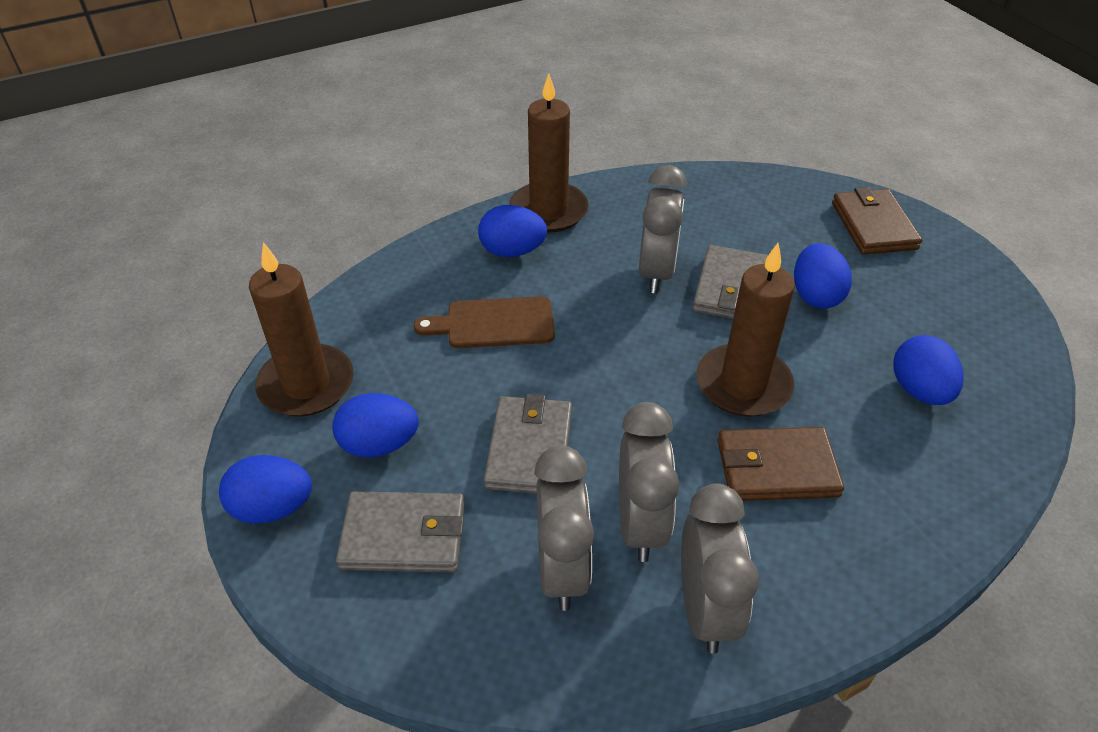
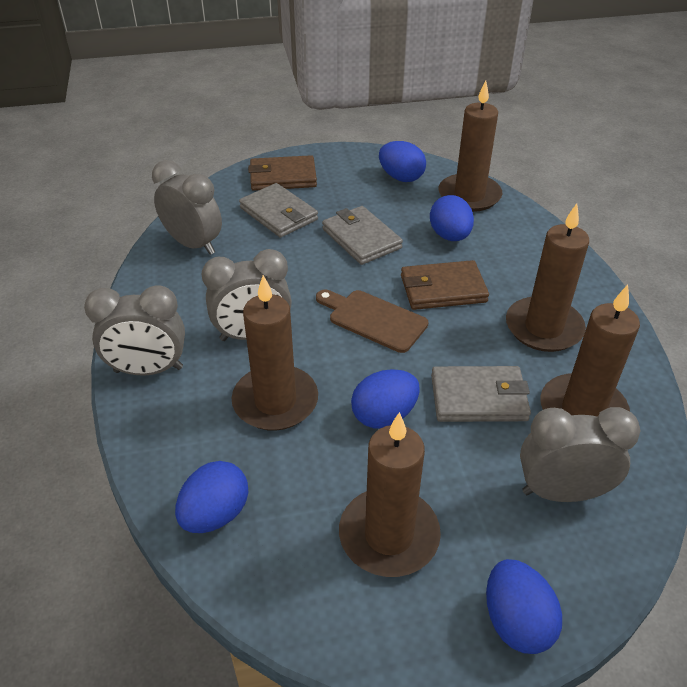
brown candle: [249,242,354,417] [509,74,589,233] [697,243,795,417] = 3 -> [231,275,318,431] [339,412,441,577] [439,81,503,212] [506,204,589,352] [540,285,640,417] = 5

